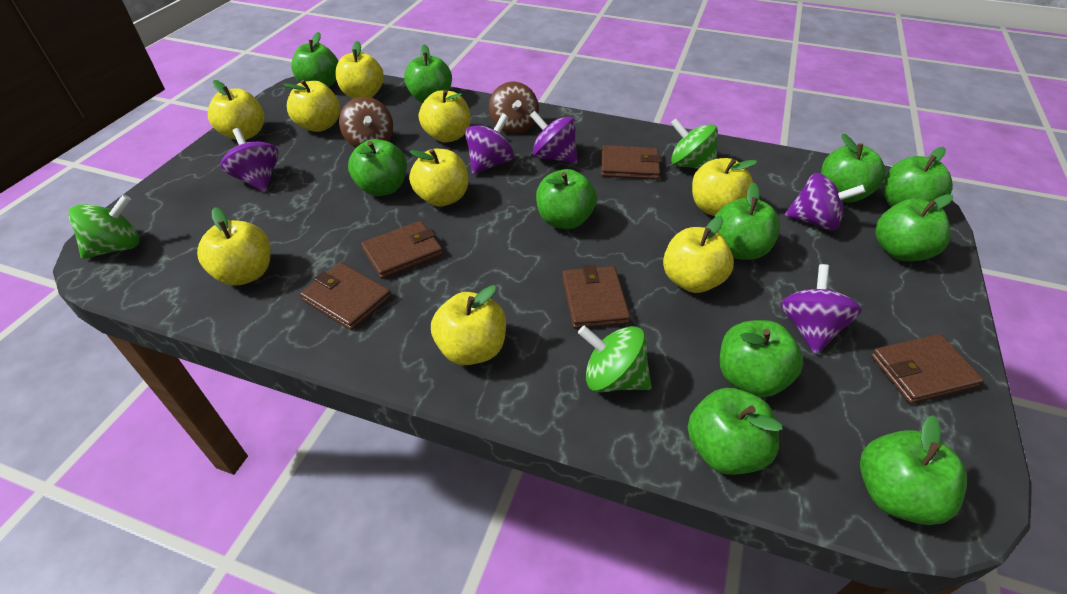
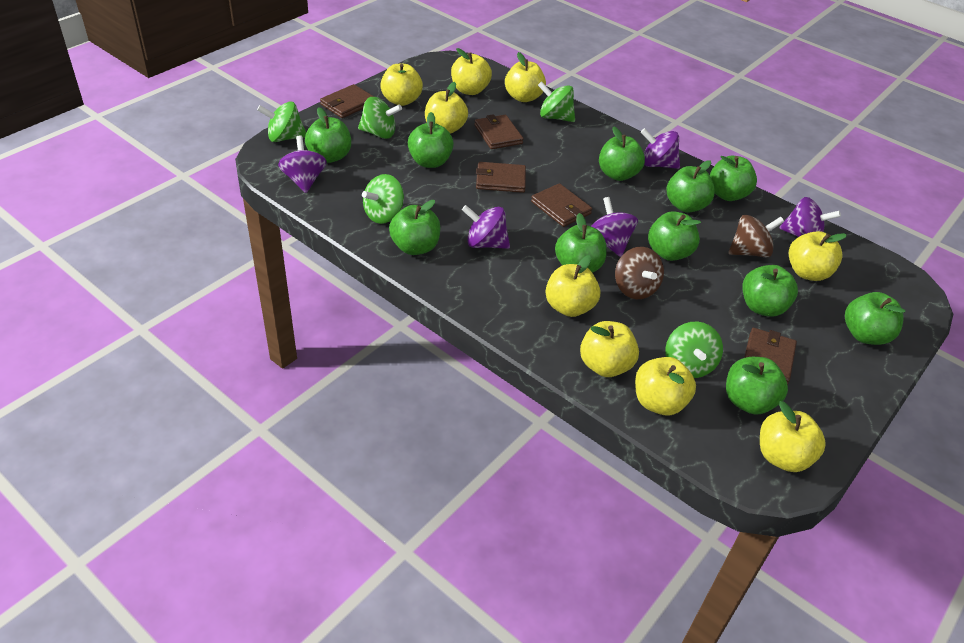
green spinning top: [68,194,140,259] [578,325,652,392] [671,118,718,169] = 3 -> [257,101,306,142] [358,97,402,139] [362,174,404,224] [538,81,575,122] [665,322,723,378] = 5

